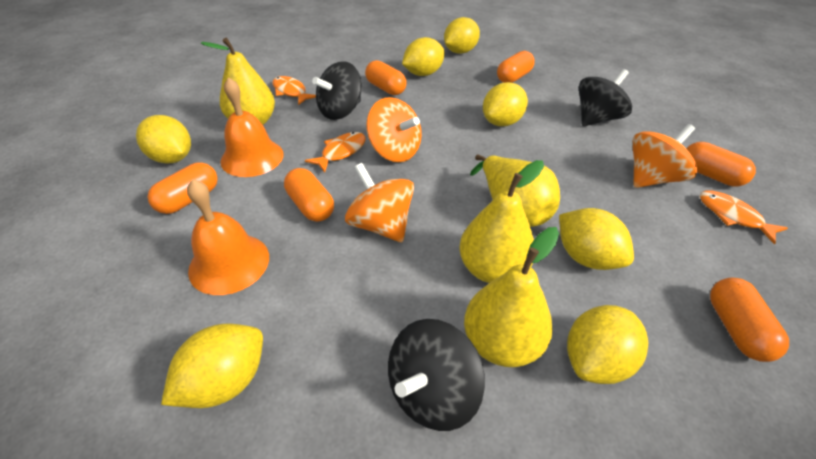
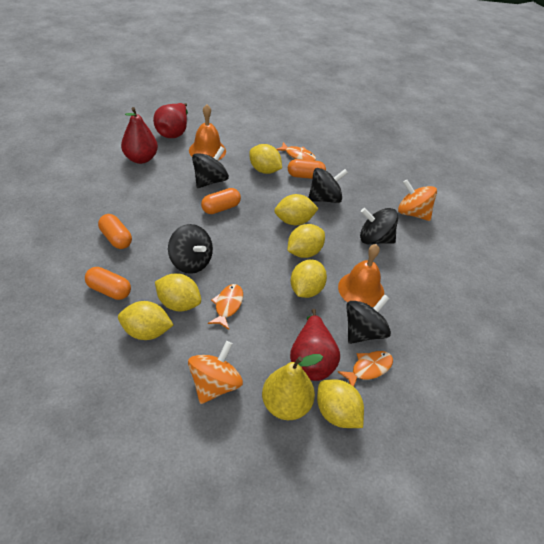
black spinning top: [312,62,362,120] [388,319,485,431] [579,69,632,126] = 3 -> [168,224,213,274] [192,147,229,188] [308,168,348,203] [346,294,391,344] [360,208,398,245] = 5
orange capsule: [147,162,218,214] [284,168,334,222] [365,60,407,95] [497,51,535,83] [686,142,756,186] [710,277,789,362] = 6 -> [85,267,131,300] [98,214,132,249] [201,188,241,214] [288,159,326,179] = 4
orange spinning top: [345,163,414,243] [366,97,422,162] [632,124,697,188] = 3 -> [188,341,243,404] [398,180,437,221] = 2
red pear: none = 0 -> [121,107,158,164] [153,103,188,138] [290,309,340,381] = 3
yellow pear: [201,38,275,125] [459,160,544,283] [464,227,559,367] [470,154,560,227] = 4 -> [262,354,323,420] = 1

